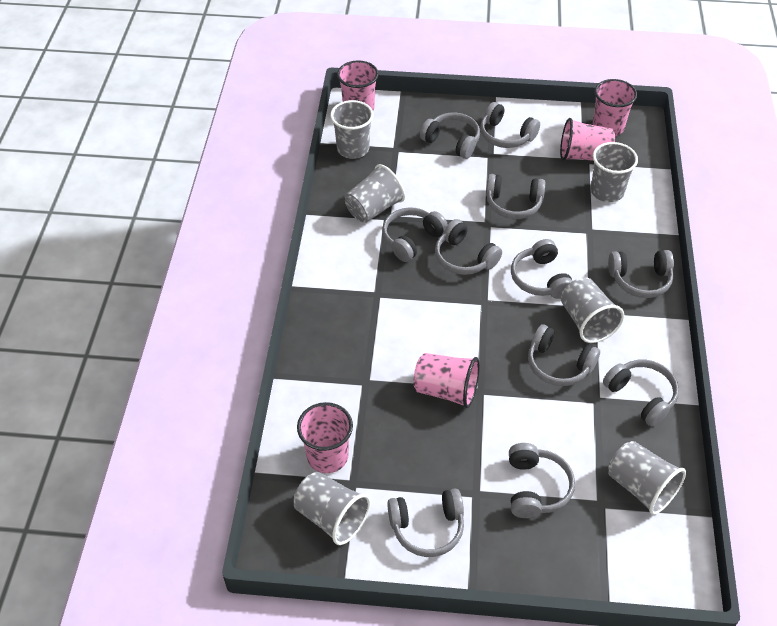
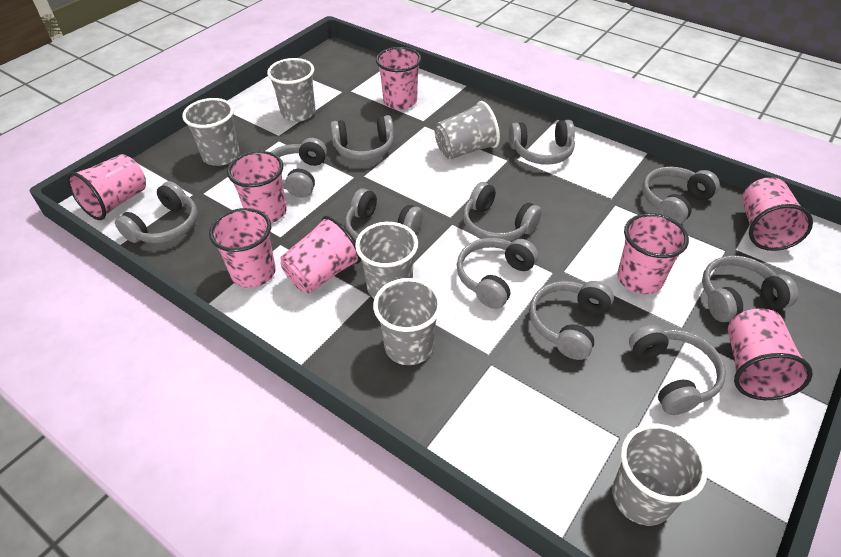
pink cup: [297,402,353,473] [337,60,379,110] [414,353,480,408] [560,118,615,161] [593,79,637,136] = 5 -> [67,154,146,220] [209,208,276,288] [227,151,287,223] [280,216,361,293] [376,47,422,110] [617,213,689,294] [728,308,813,400] [742,177,813,251] = 8

